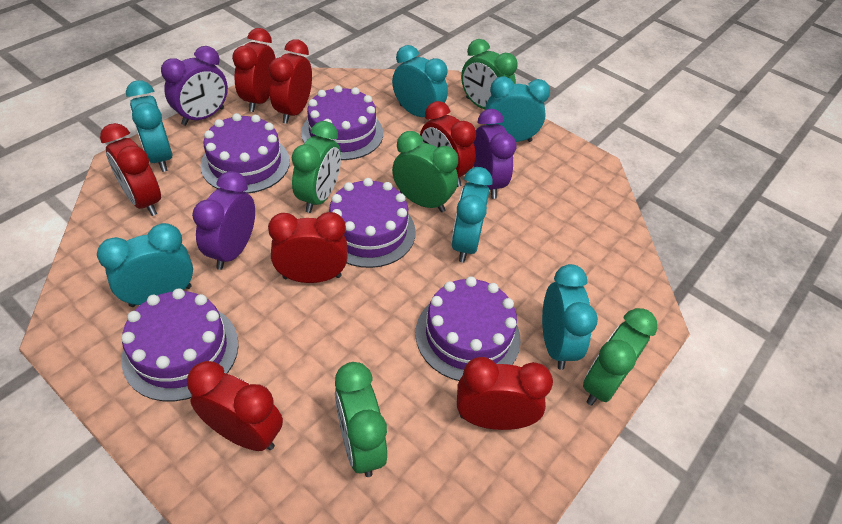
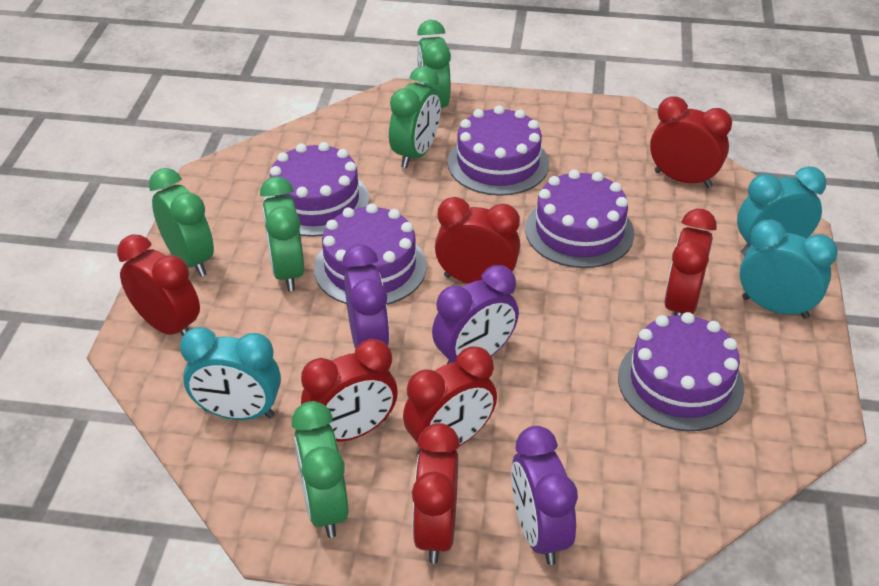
turquoise clock: [97,223,193,307] [126,80,172,172] [392,45,448,120] [451,167,492,263] [485,76,550,142] [542,264,598,370] = 6 -> [180,327,281,420] [737,166,826,256] [740,219,838,319] = 3

